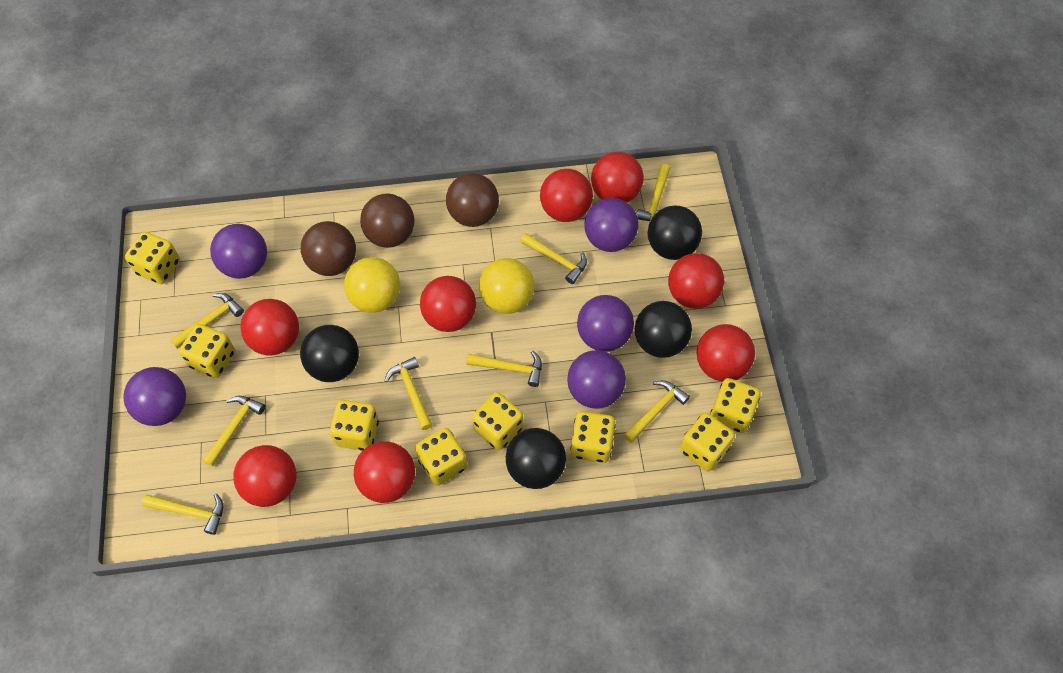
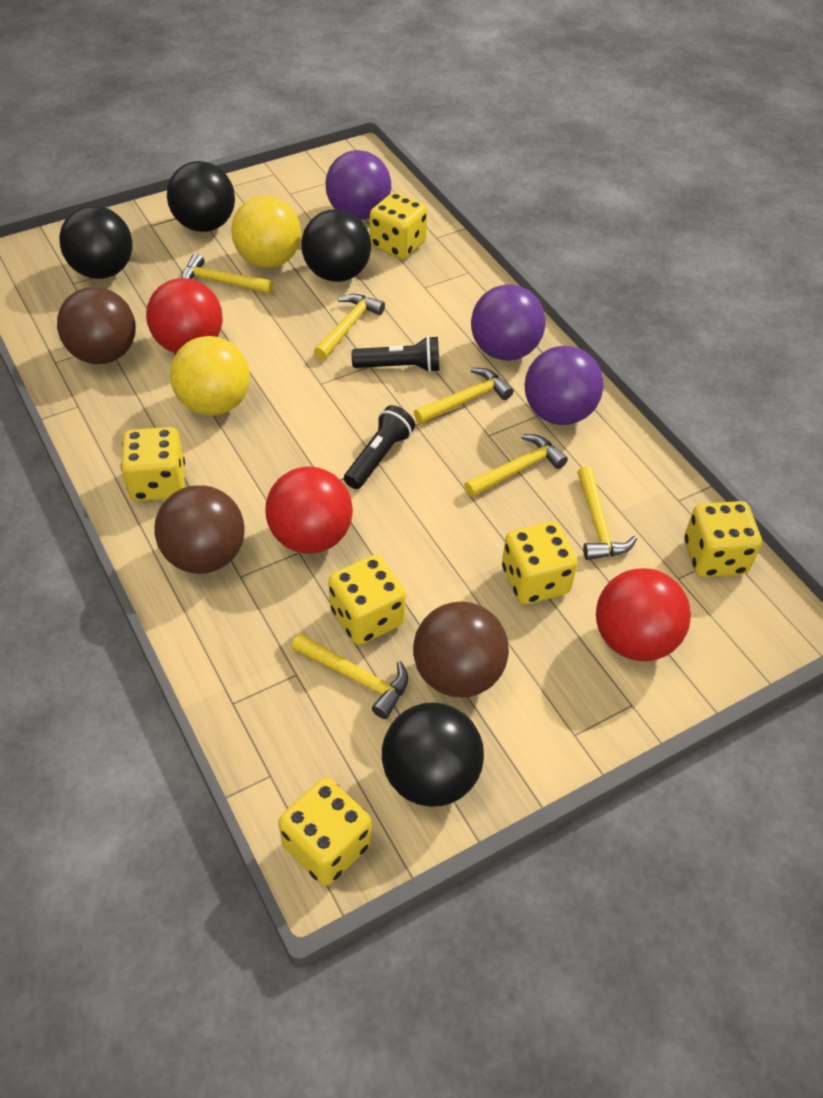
black flashlight: none = 0 -> [344,405,415,489] [352,336,439,373] = 2
purple ball: [124,367,186,426] [210,224,267,279] [567,350,626,409] [577,295,634,352] [584,198,638,252] = 5 -> [325,150,391,220] [471,284,545,360] [524,346,604,425] = 3
red ball: [233,445,296,507] [240,299,299,355] [354,441,415,503] [420,276,476,332] [540,169,593,222] [591,152,644,203] [668,253,724,309] [696,324,755,382] = 8 -> [146,278,223,354] [265,466,353,554] [596,568,691,661] = 3
yellow dice: [125,232,180,284] [179,324,235,378] [330,400,379,451] [415,428,467,486] [472,392,523,451] [570,411,616,463] [680,413,735,471] [710,378,760,433] = 8 -> [121,427,185,501] [278,778,371,886] [328,555,406,645] [370,192,427,259] [502,521,578,604] [684,501,762,577] = 6
yellow hammer: [142,493,223,535] [170,293,244,348] [203,396,265,467] [384,357,432,430] [466,350,542,387] [521,233,587,284] [624,380,690,443] [637,164,670,221] = 8 -> [182,254,274,294] [292,633,408,719] [314,294,385,360] [414,368,514,424] [464,434,568,497] [577,466,637,560] = 6

